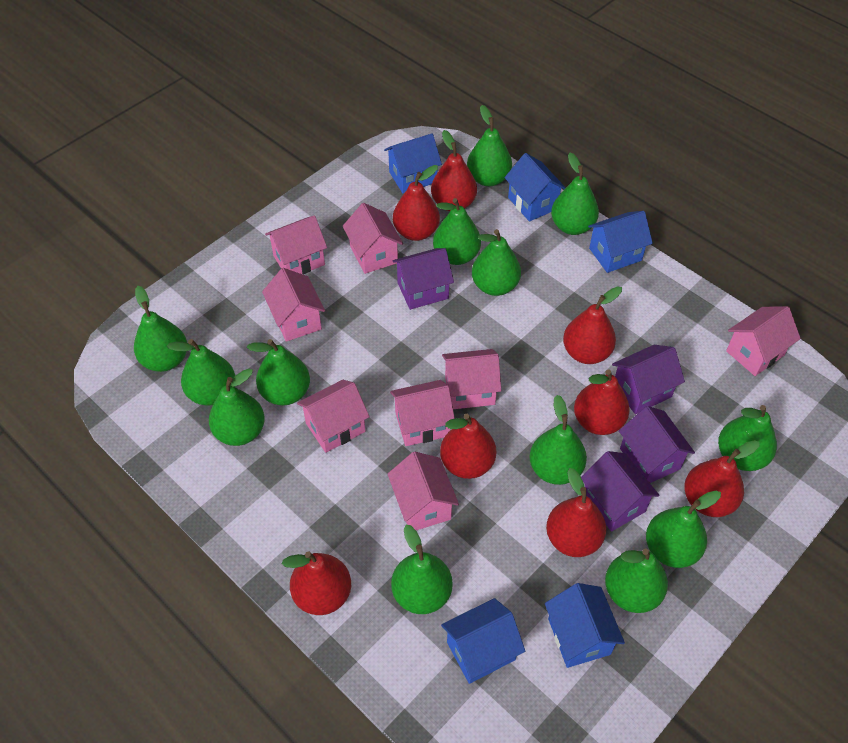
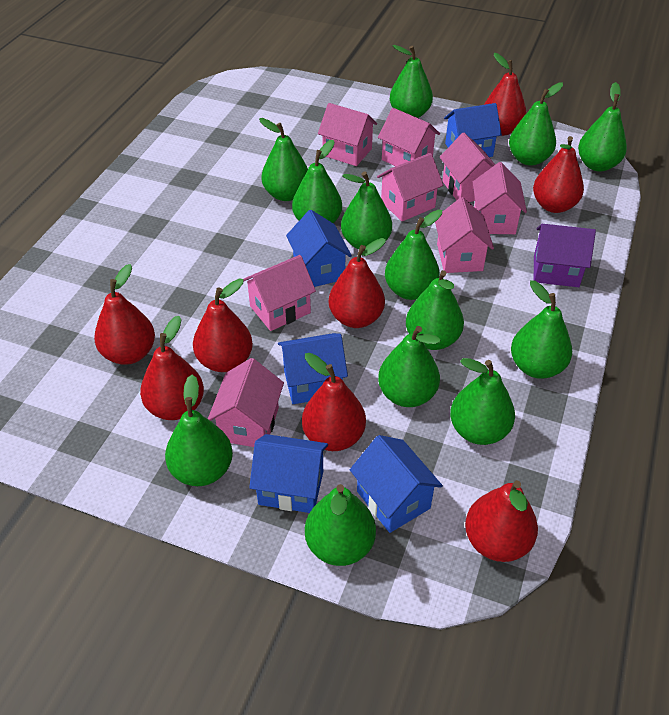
purple house: [393,248,454,310] [581,451,659,532] [612,345,685,414] [619,406,695,483] = 4 -> [534,224,596,287] = 1

